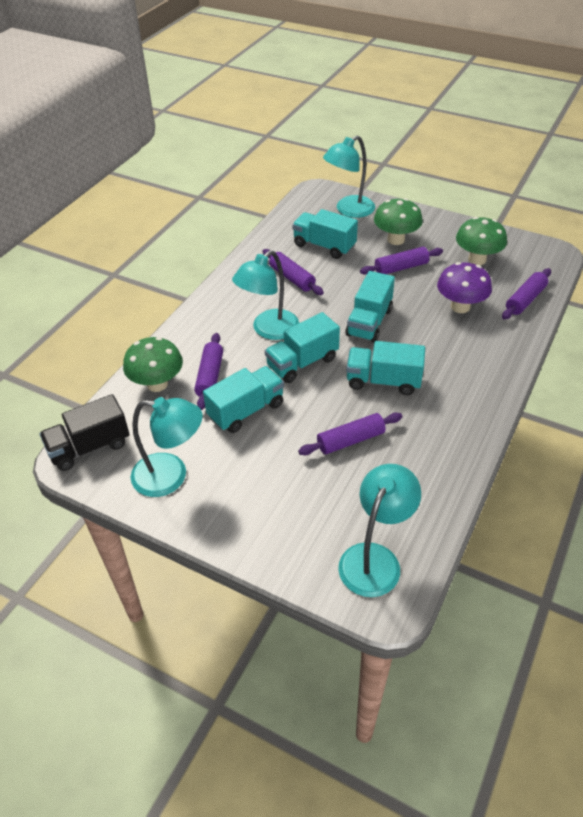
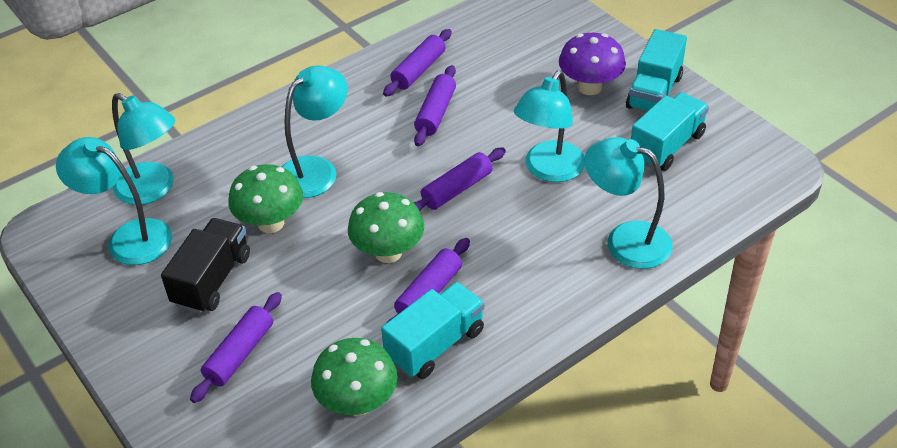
turquoise lamp: [131,397,203,497] [232,250,299,340] [323,136,375,218] [338,464,421,597] = 4 -> [56,137,172,265] [112,93,175,205] [282,66,348,198] [514,70,585,182] [584,137,673,269] = 5
turquoise truck: [203,366,284,433] [265,312,340,383] [292,209,358,259] [345,271,395,343] [346,341,425,395] = 5 -> [381,282,485,379] [626,29,687,112] [631,92,709,171] = 3

